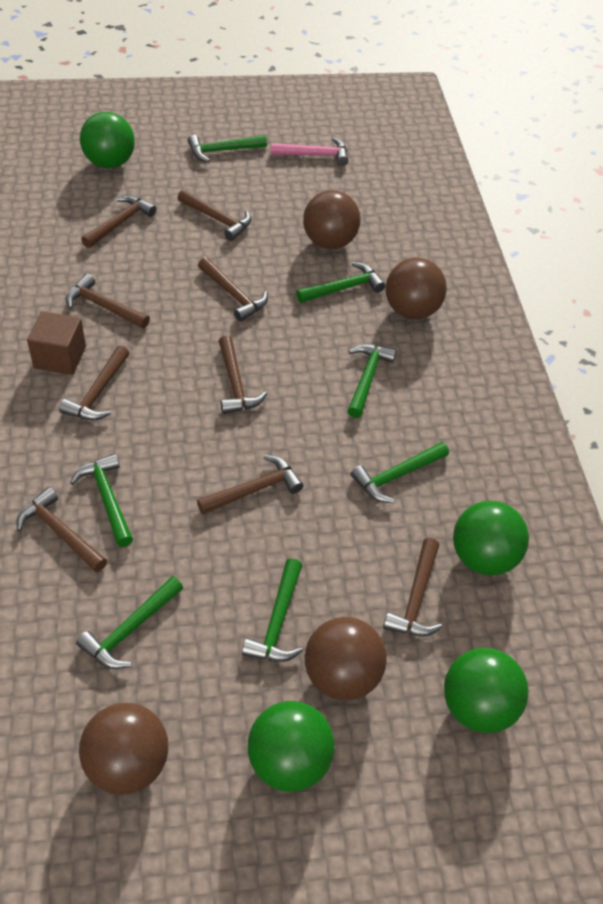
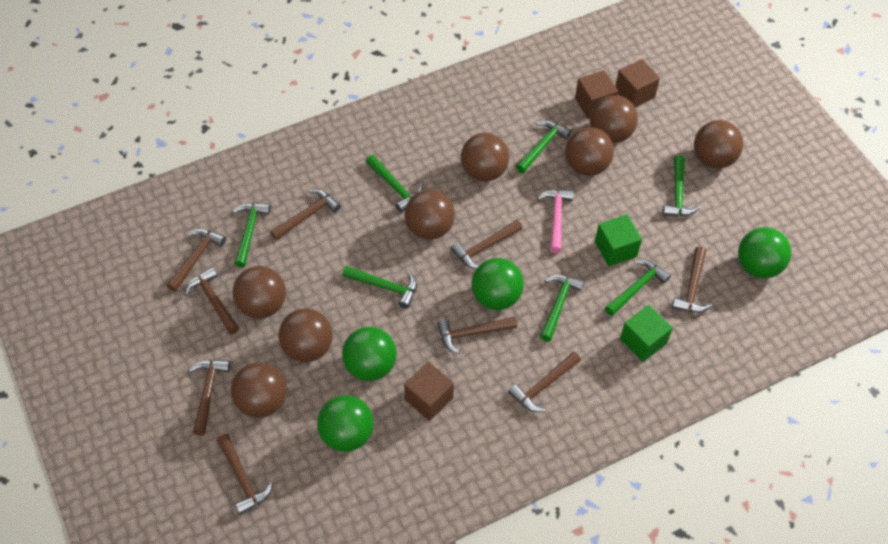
brown ball: [79,703,168,795] [303,190,361,249] [305,617,387,701] [385,258,447,319] = 4 -> [231,362,287,418] [233,266,286,319] [278,308,333,362] [404,189,455,240] [461,133,509,182] [565,127,614,176] [590,95,638,143] [694,120,743,169] = 8
brown cube: [27,311,86,375] = 1 -> [404,362,454,421] [575,70,618,119] [615,59,660,107] = 3
green cube: none = 0 -> [595,214,642,266] [620,305,673,362] = 2

